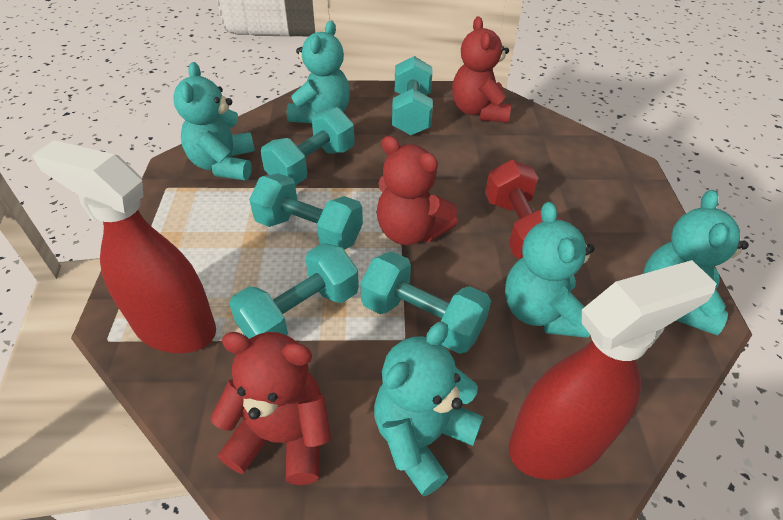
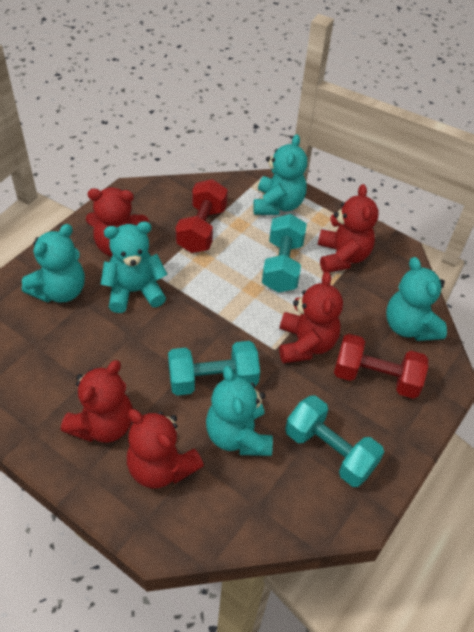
red dumbbell: [485,160,562,259] = 1 -> [176,179,228,253] [334,334,428,399] = 2
red spray bottle: [32,140,216,353] [509,260,717,480] = 2 -> none = 0
red teddy bear: [210,332,331,485] [377,136,458,245] [452,16,511,122] = 3 -> [61,360,133,443] [86,187,149,257] [127,409,204,488] [279,272,343,363] [318,184,378,273] = 5
turquoise dumbbell: [229,243,359,339] [249,173,363,250] [261,107,354,186] [360,251,491,354] [392,56,433,135] = 5 -> [168,341,260,396] [262,214,307,293] [285,395,384,487] = 3

